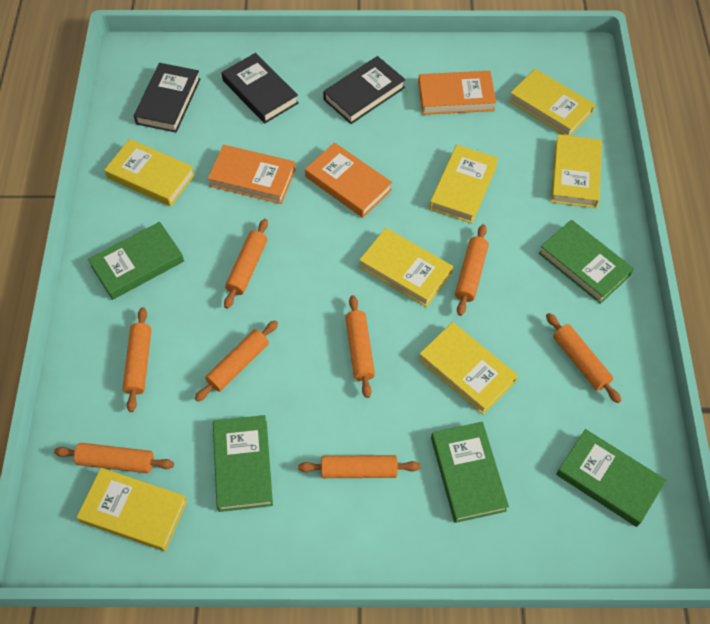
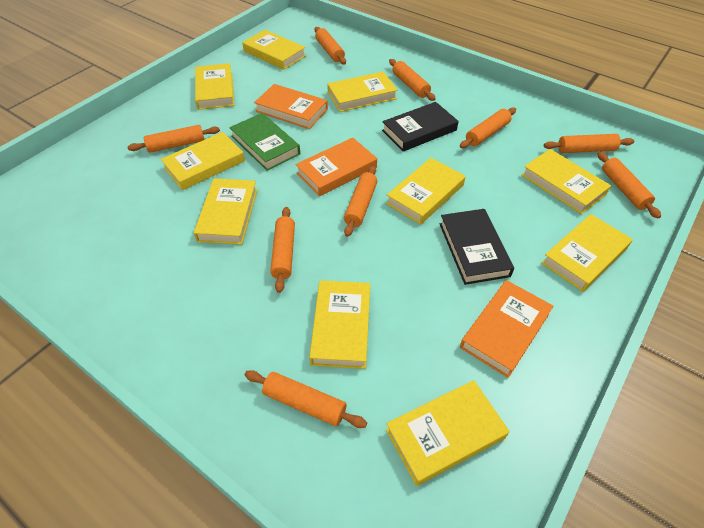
black book: [134,63,200,133] [222,53,299,123] [323,56,406,124] = 3 -> [382,102,458,151] [440,209,514,285] = 2
green book: [88,222,184,300] [213,415,273,512] [431,422,509,523] [539,220,634,304] [556,429,666,527] = 5 -> [229,113,300,171] = 1
orange rolling pin: [54,443,174,473] [123,307,151,412] [195,320,278,402] [224,219,268,309] [298,455,420,478] [345,295,375,398] [455,224,489,316] [546,313,621,403] = 8 -> [127,125,220,153] [245,370,367,428] [270,207,295,293] [314,27,346,64] [344,166,377,237] [389,59,436,101] [460,107,516,148] [544,134,634,153] [597,151,661,219] = 9
yellow book: [77,468,188,551] [104,139,195,206] [359,228,453,307] [419,322,518,415] [429,145,498,223] [509,69,595,136] [551,134,602,208] = 7 -> [161,132,245,190] [194,178,257,245] [195,63,235,110] [242,30,306,70] [309,280,370,369] [327,71,398,112] [386,158,466,225] [386,380,510,486] [522,149,611,214] [541,214,633,292] = 10

